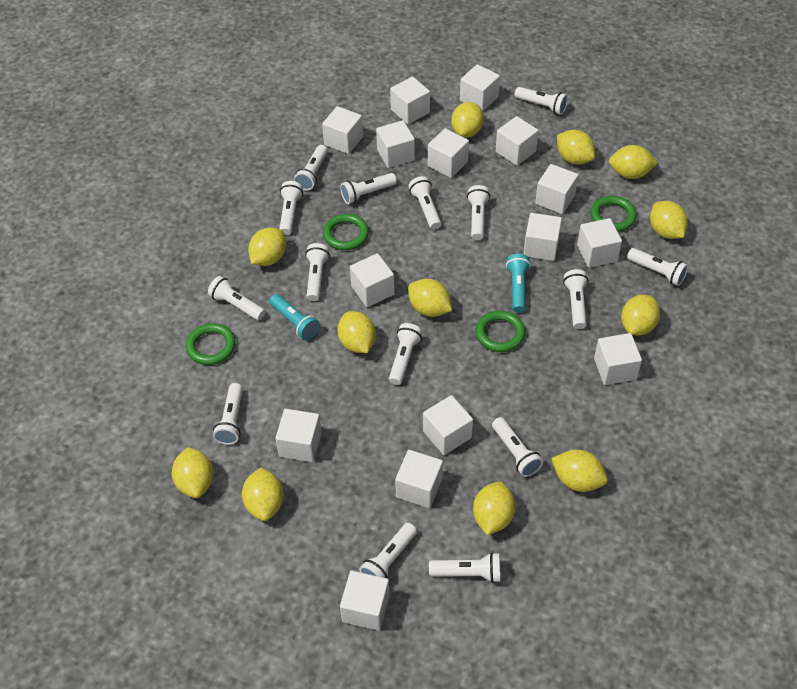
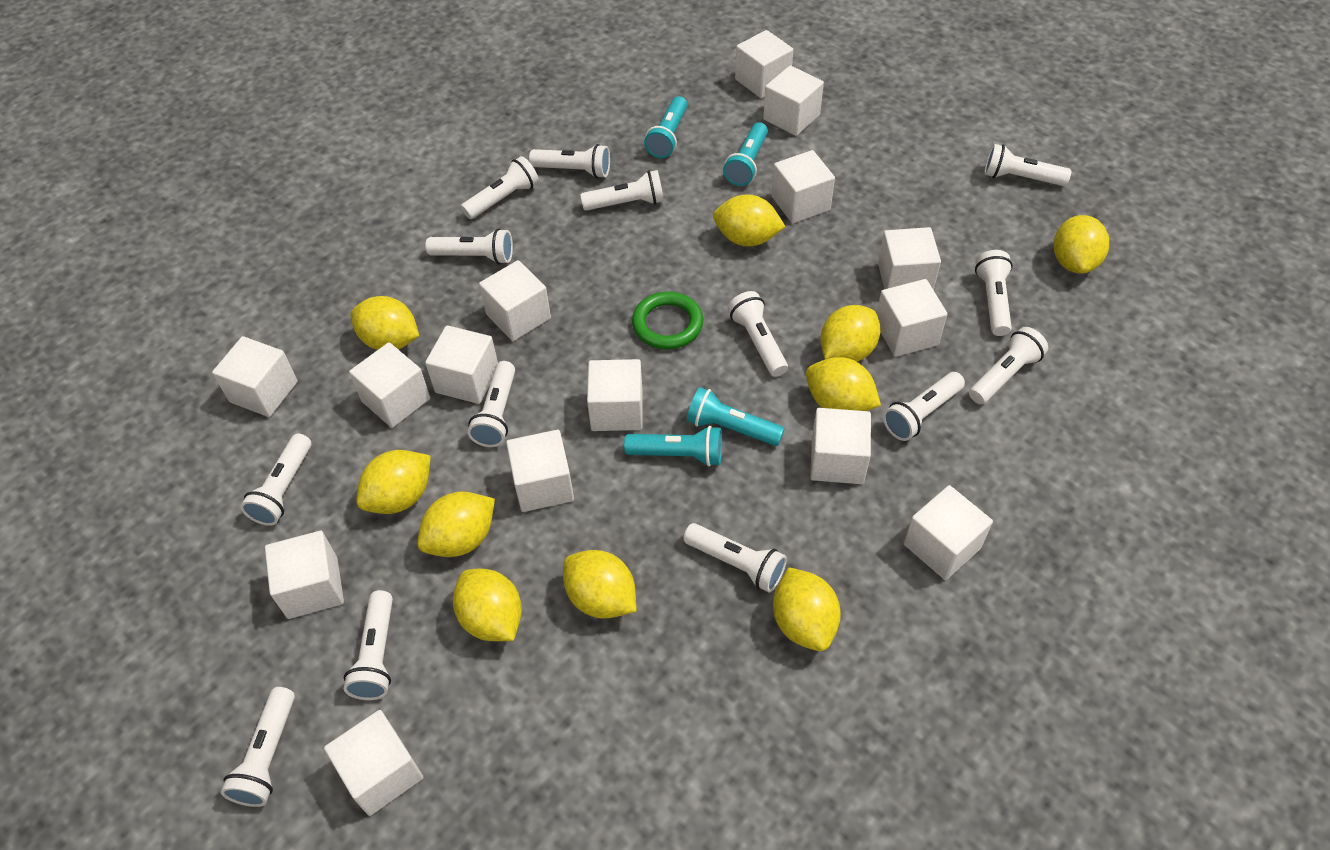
green ring: [186,323,236,365] [323,214,369,250] [475,311,525,352] [590,196,637,232] = 4 -> [632,292,703,349] = 1
turquoise flashlight: [269,294,320,340] [506,254,531,312] = 2 -> [624,426,722,466] [644,96,688,158] [687,387,785,446] [723,122,768,186] = 4
white flashlight: [208,276,265,320] [213,383,243,445] [279,181,303,235] [294,145,328,190] [305,243,330,301] [340,173,397,204] [359,523,417,579] [389,323,423,385] [408,176,441,230] [429,552,500,583] [467,185,490,240] [492,417,543,477] [515,87,568,115] [563,269,588,329] [627,248,688,286] = 15 -> [221,687,295,807] [240,434,311,526] [344,590,393,700] [425,229,513,264] [461,156,539,219] [468,361,515,447] [529,144,610,178] [580,170,664,211] [683,523,787,592] [728,291,788,377] [883,372,965,441] [969,327,1048,404] [975,250,1013,336] [984,144,1071,186] = 14
yellow lemon: [172,447,214,498] [242,467,284,521] [248,228,286,266] [337,311,376,353] [408,279,452,317] [451,102,484,138] [473,482,515,535] [551,450,608,492] [557,130,595,165] [609,145,658,179] [621,295,660,336] [650,201,688,239] = 12 -> [350,296,419,350] [356,450,431,514] [417,492,495,557] [453,569,522,641] [563,550,636,619] [713,194,786,246] [773,567,841,651] [806,357,881,411] [820,305,880,362] [1054,215,1109,274] = 10

